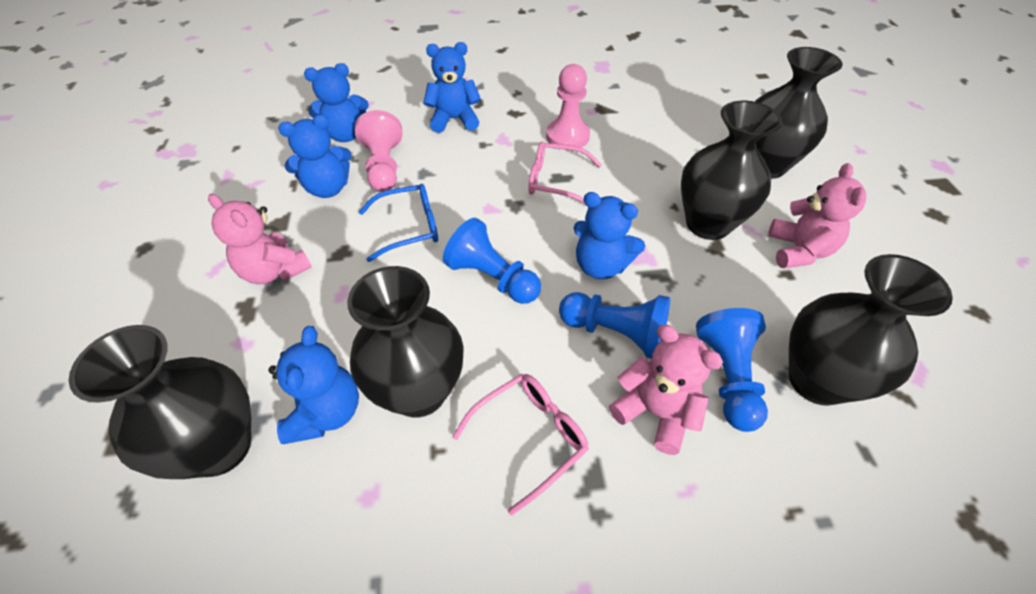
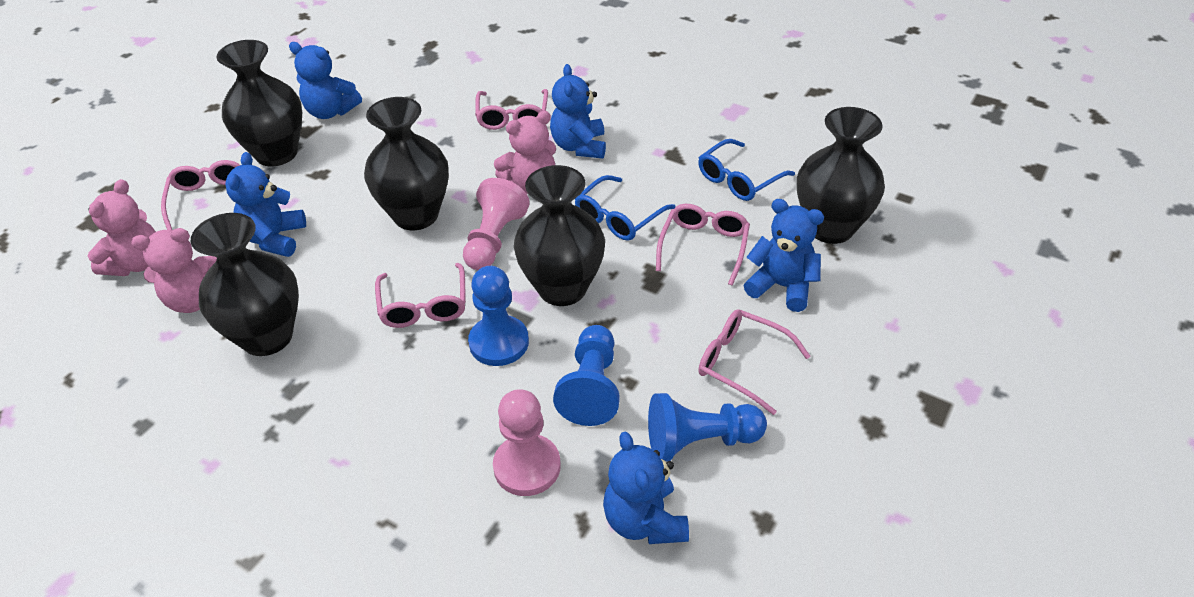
blue glasses: [359,184,438,262] = 1 -> [575,175,676,241] [698,139,795,201] = 2
pink glasses: [452,374,589,516] [528,141,602,205] = 2 -> [161,160,240,230] [375,263,466,328] [475,89,548,130] [656,204,750,286] [698,309,810,415] = 5

